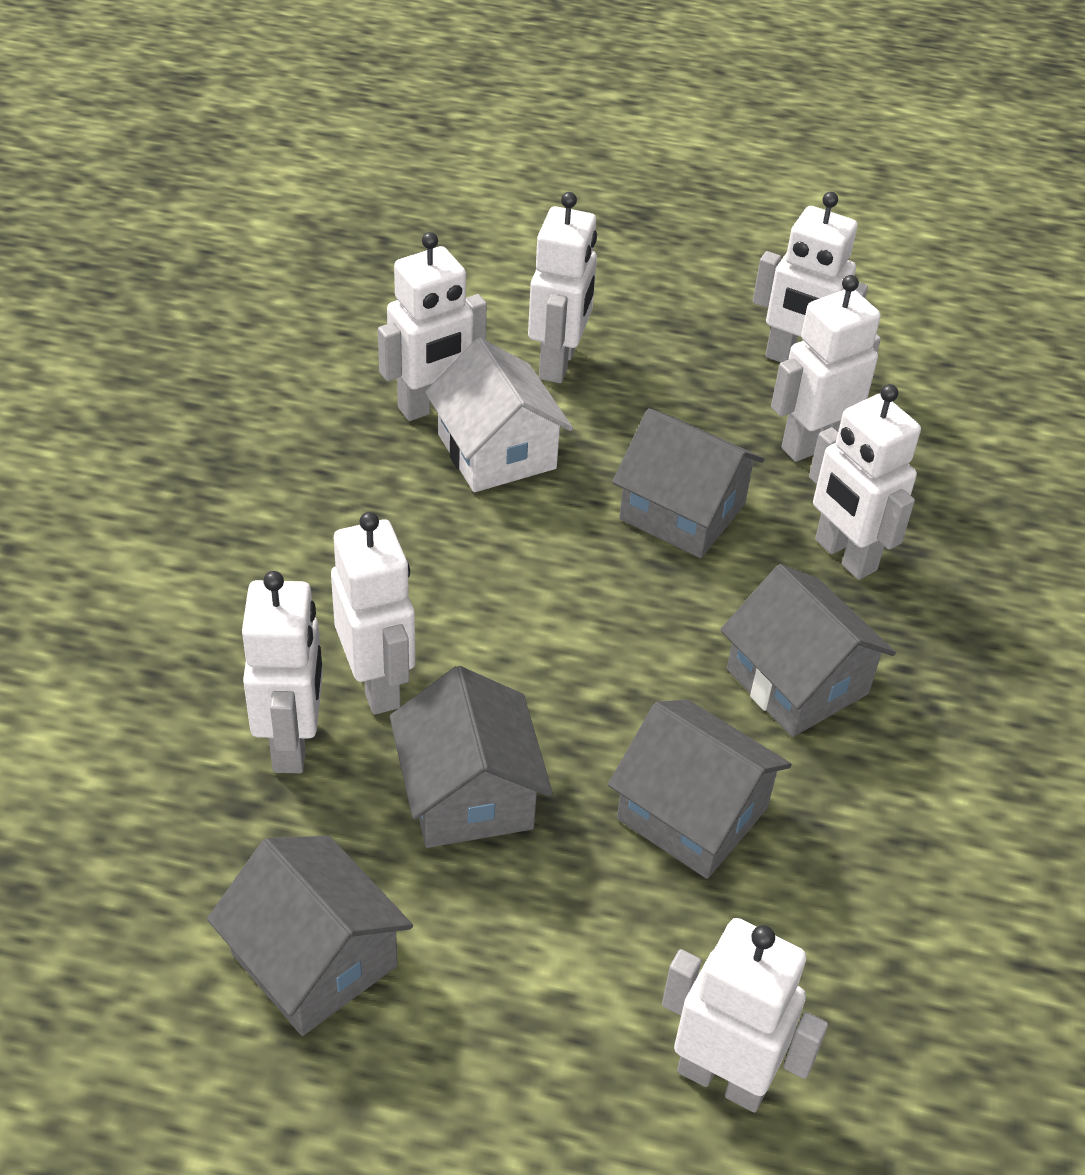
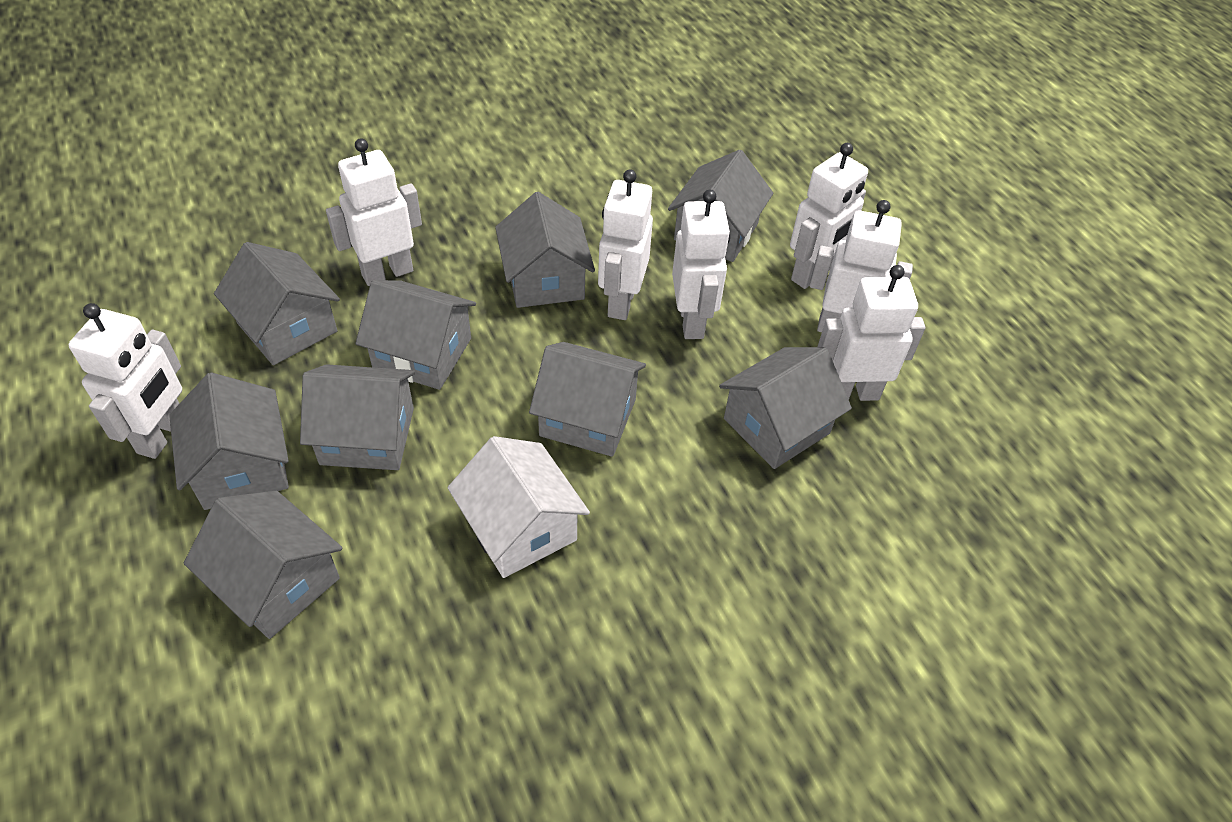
grey house: [207,836,413,1036] [390,666,553,848] [608,699,792,879] [612,408,764,558] [720,564,896,737] = 5 -> [169,372,289,510] [184,491,342,639] [214,242,340,365] [300,364,415,470] [356,280,476,390] [495,192,595,308] [529,342,646,457] [668,150,773,262] [719,347,852,469] = 9
white robot: [242,571,323,773] [331,512,415,715] [378,232,487,421] [528,192,597,383] [662,918,828,1113] [753,192,868,363] [771,275,881,462] [809,384,921,580] = 8 -> [69,303,182,459] [326,138,422,286] [598,169,653,320] [672,190,730,339] [790,143,868,289] [809,200,913,332] [818,265,925,401] = 7

